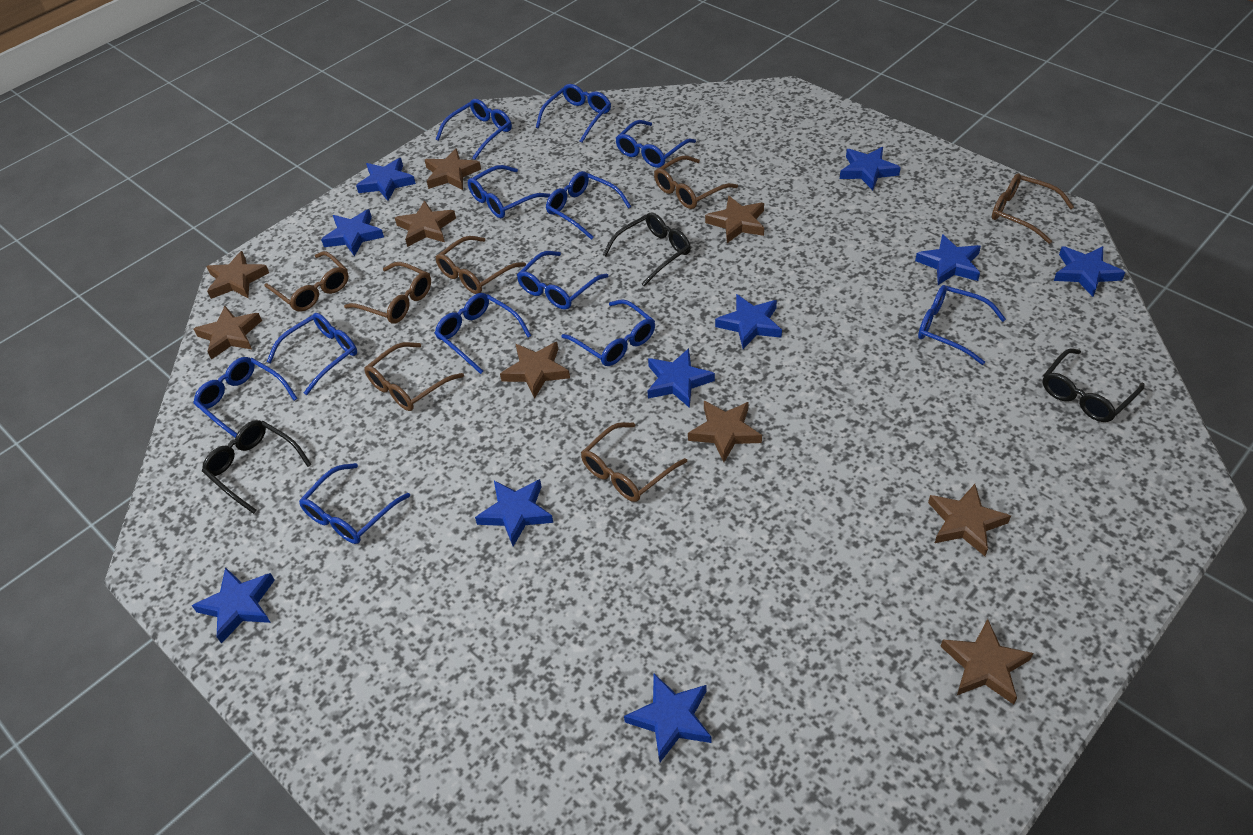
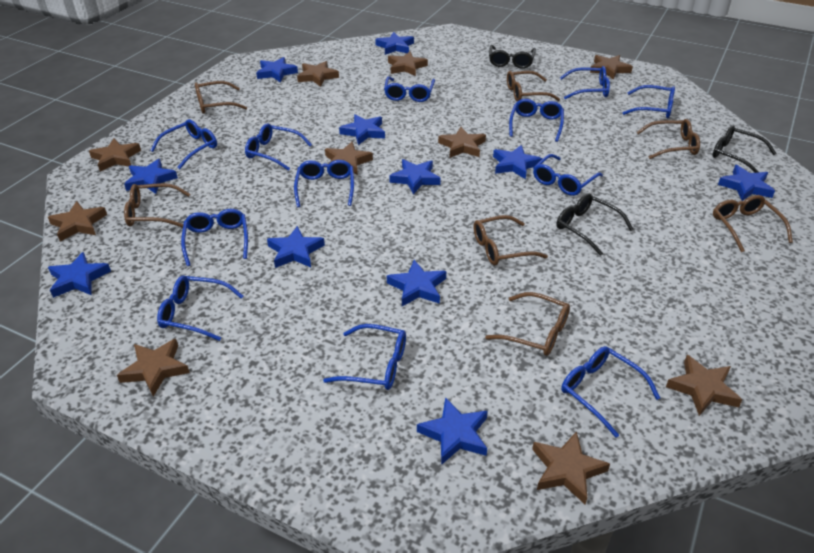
blue star: [192,567,275,644] [321,209,384,257] [356,158,416,201] [475,479,553,546] [624,674,712,762] [647,348,715,408] [715,294,782,349] [840,147,901,190] [915,234,981,285] [1054,246,1125,297] = 10 -> [48,252,111,298] [124,159,178,194] [256,57,298,83] [267,226,325,268] [339,114,385,145] [375,32,414,55] [387,260,446,306] [389,159,441,194] [417,397,488,465] [493,145,542,179] [718,165,775,201] = 11
brown star: [194,306,262,360] [206,251,269,299] [395,201,456,247] [425,148,481,190] [500,342,570,399] [688,401,762,462] [705,196,764,243] [928,484,1011,556] [940,619,1033,704] = 9 -> [48,201,107,241] [89,138,141,172] [117,339,190,397] [297,61,339,87] [325,142,373,175] [388,51,428,76] [438,127,486,158] [532,431,610,504] [590,55,633,80] [666,355,742,416] = 10

